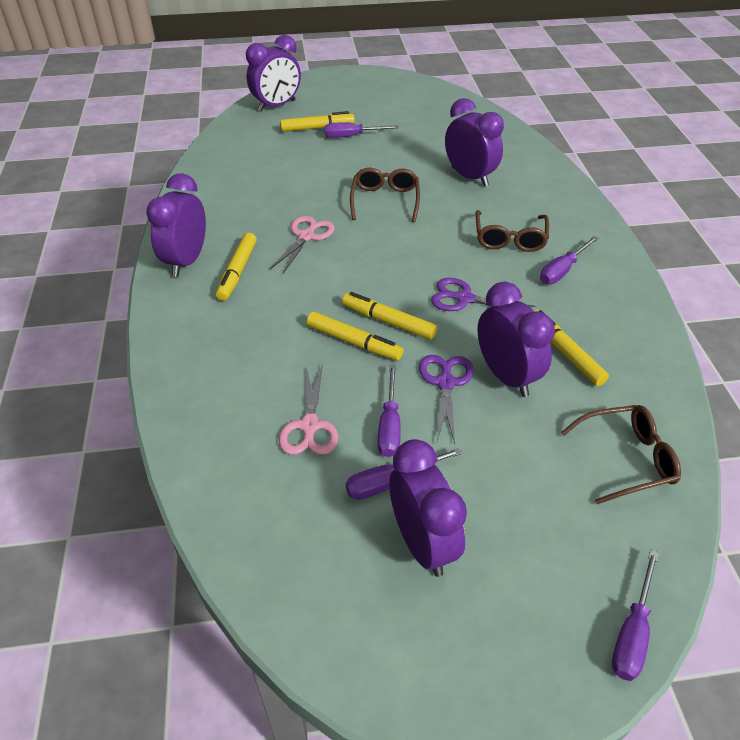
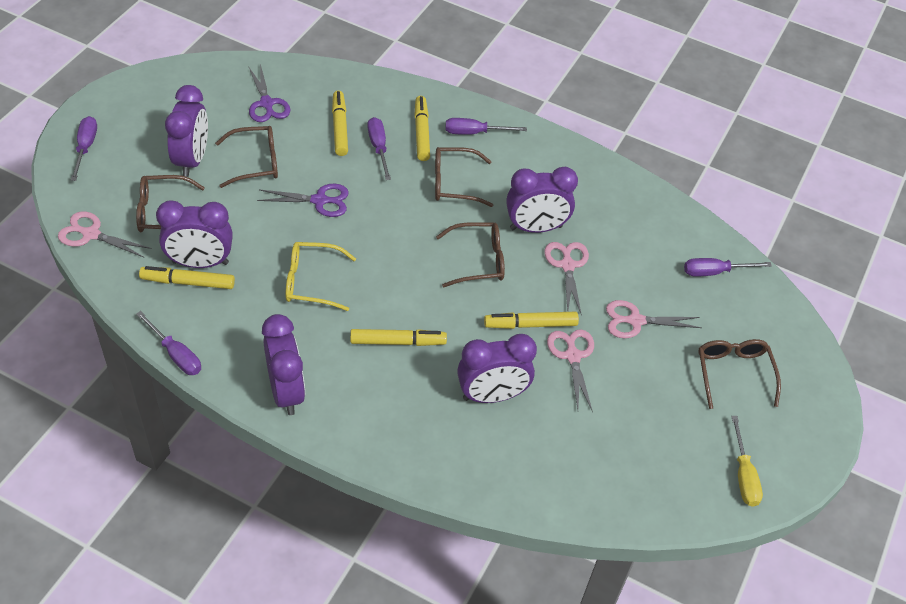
brown glasses: [350,168,420,222] [476,210,549,252] [561,405,681,504] = 3 -> [136,175,205,232] [215,126,278,188] [435,147,493,207] [436,222,505,287] [698,339,781,409] = 5
pink scissors: [270,216,335,273] [279,364,339,455] = 2 -> [58,211,152,258] [544,242,589,316] [547,329,594,412] [606,300,702,338] = 4
yellow glasses: none = 0 -> [286,242,356,311] = 1
yellow screwdriver: none = 0 -> [731,416,763,507] = 1

